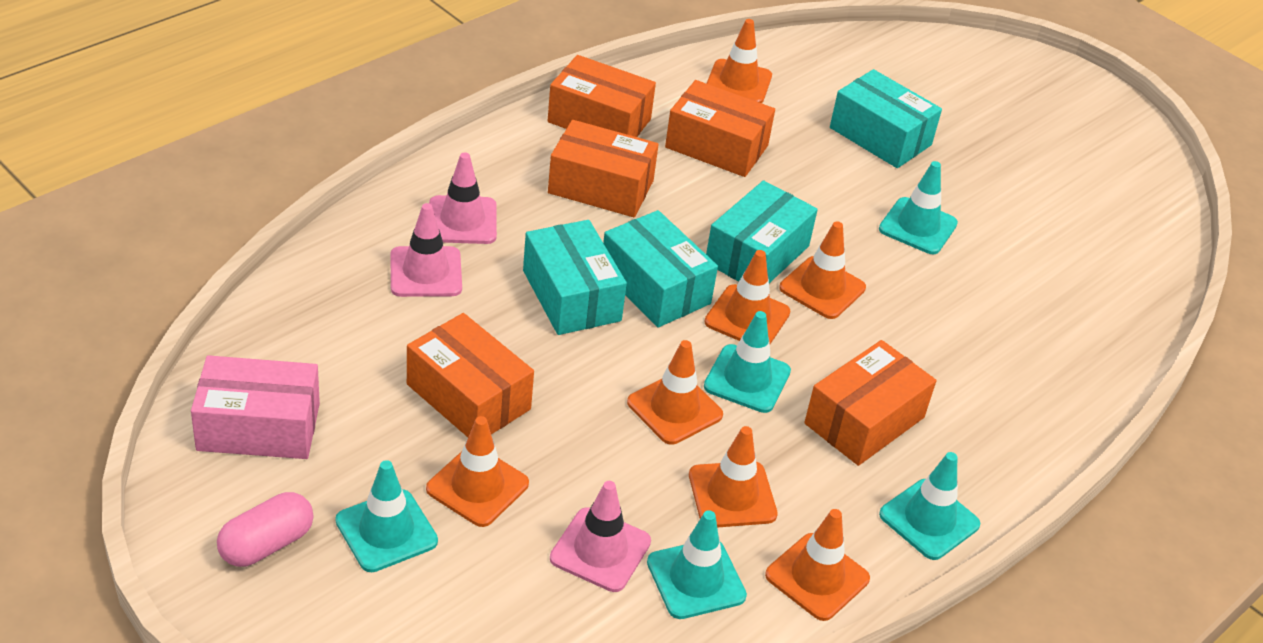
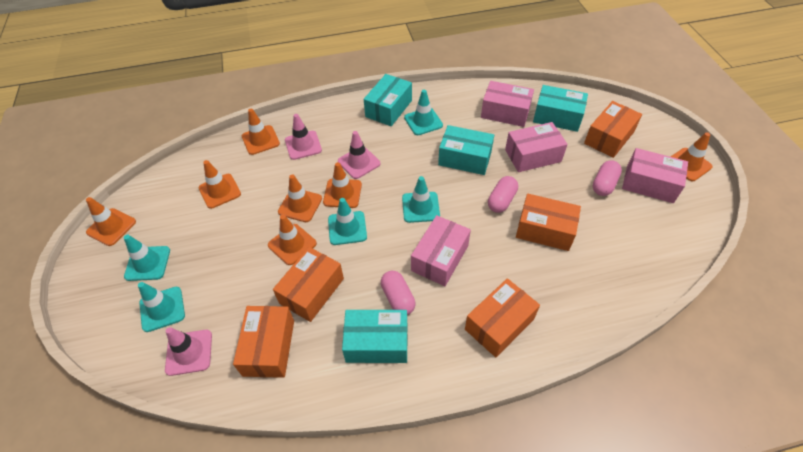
pink box: [191,355,320,459] = 1 -> [411,215,471,286] [481,81,534,127] [505,122,568,172] [622,148,688,203] = 4
pink capsule: [217,492,313,567] = 1 -> [381,271,415,315] [488,176,518,213] [593,160,622,196] = 3

